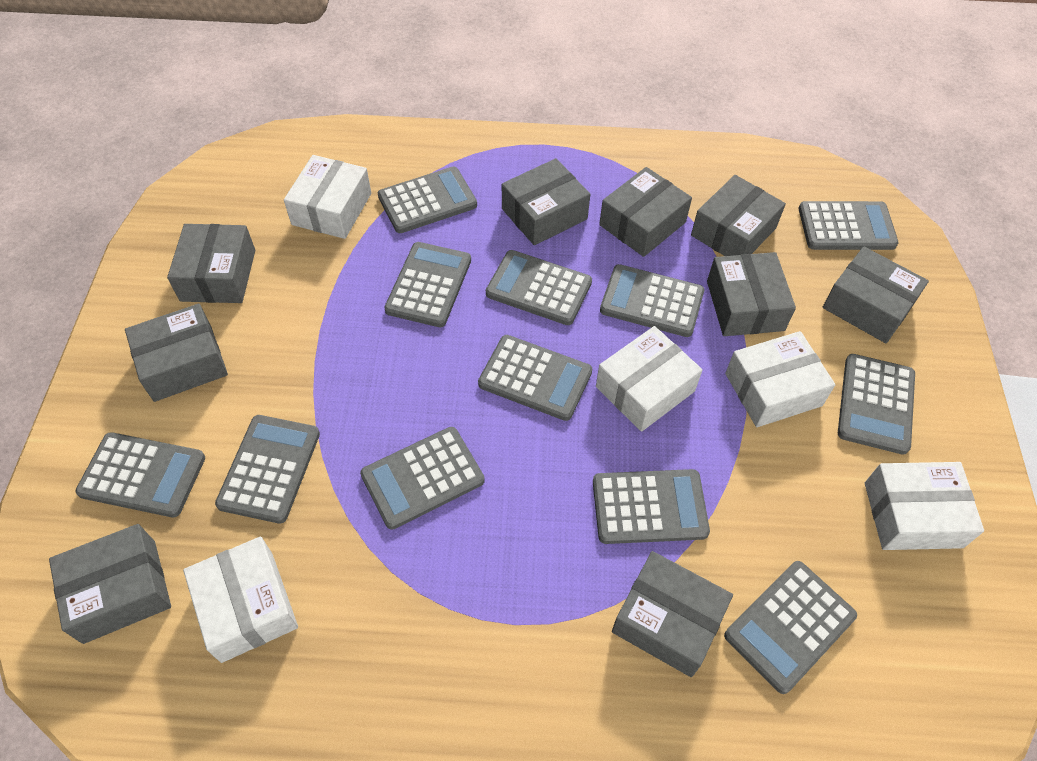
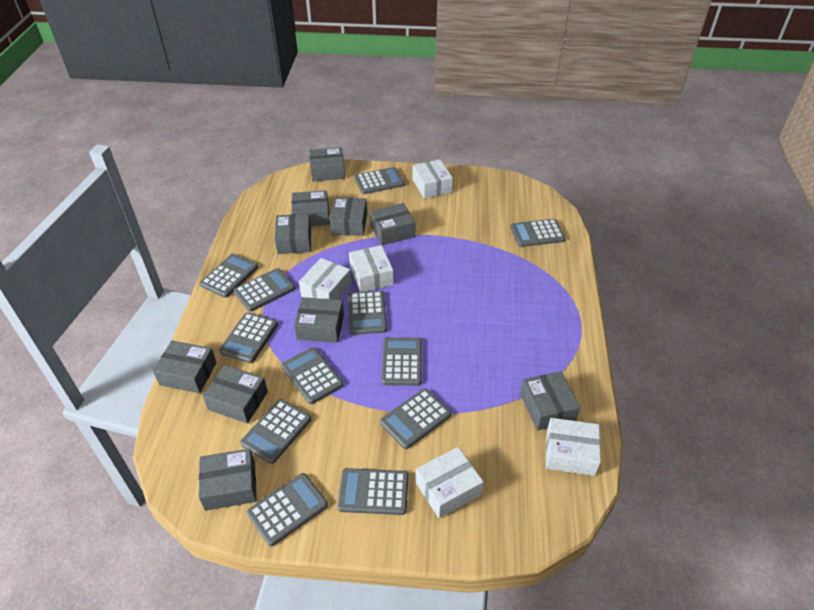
grey box: [49,524,171,644] [125,304,228,402] [167,224,255,303] [502,158,590,245] [599,167,692,257] [612,551,733,677] [691,175,786,256] [707,252,796,336] [823,247,929,343] = 9 -> [153,341,217,393] [199,448,257,511] [203,365,268,424] [275,214,311,254] [292,190,330,226] [294,297,344,343] [309,147,345,181] [330,197,367,236] [370,203,415,245] [520,371,580,431] = 10

